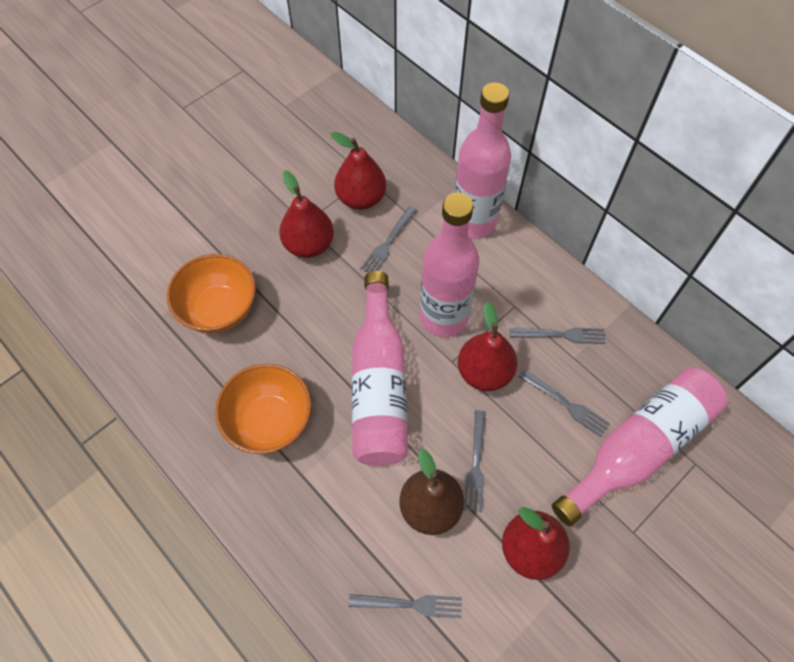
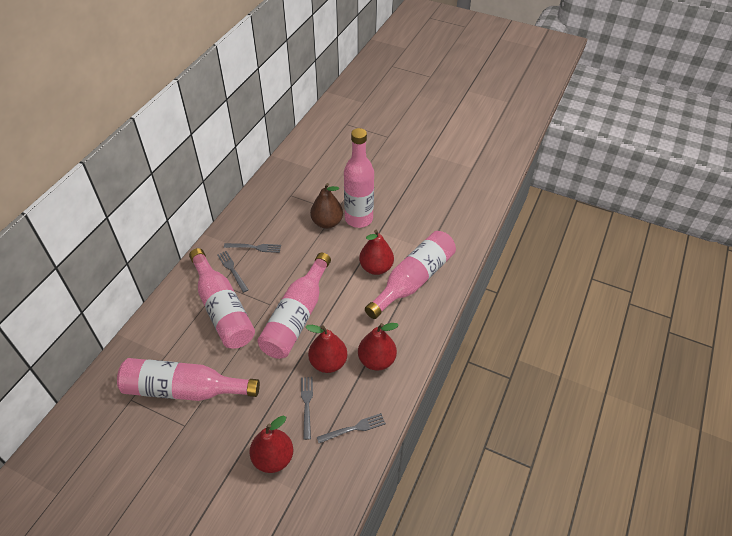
grey fork: [349,594,462,618] [360,206,417,273] [463,410,486,512] [510,327,606,344] [519,369,610,437] = 5 -> [217,251,248,293] [224,243,281,253] [301,377,313,440] [317,413,386,443] = 4
orange bowl: [167,254,256,334] [215,364,311,454] = 2 -> none = 0
pink bottle: [352,271,408,466] [420,193,479,337] [454,82,511,238] [552,368,728,526] = 4 -> [117,358,260,401] [189,248,255,349] [257,253,331,359] [344,128,374,228] [365,231,456,319] = 5

